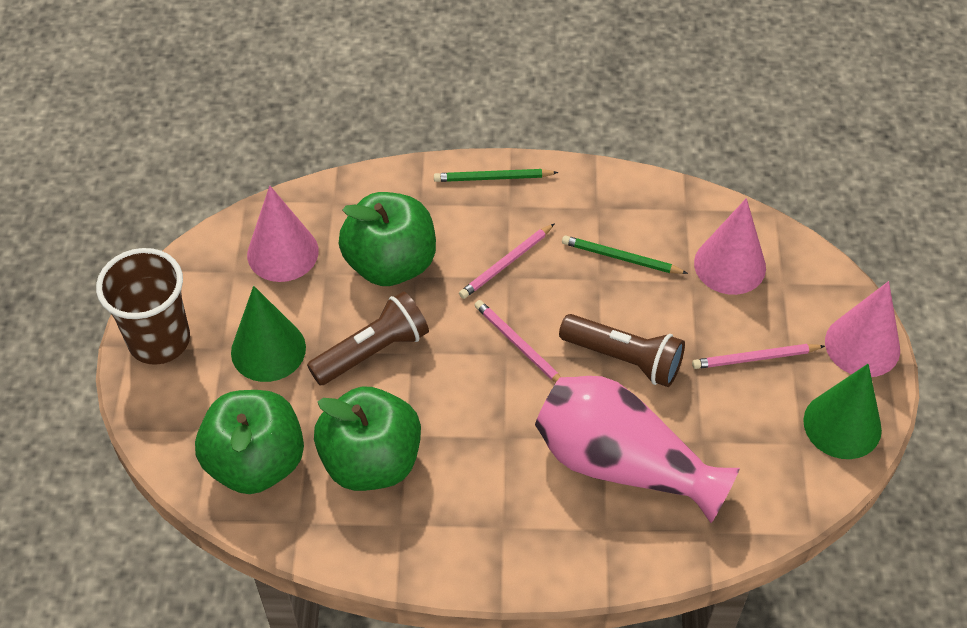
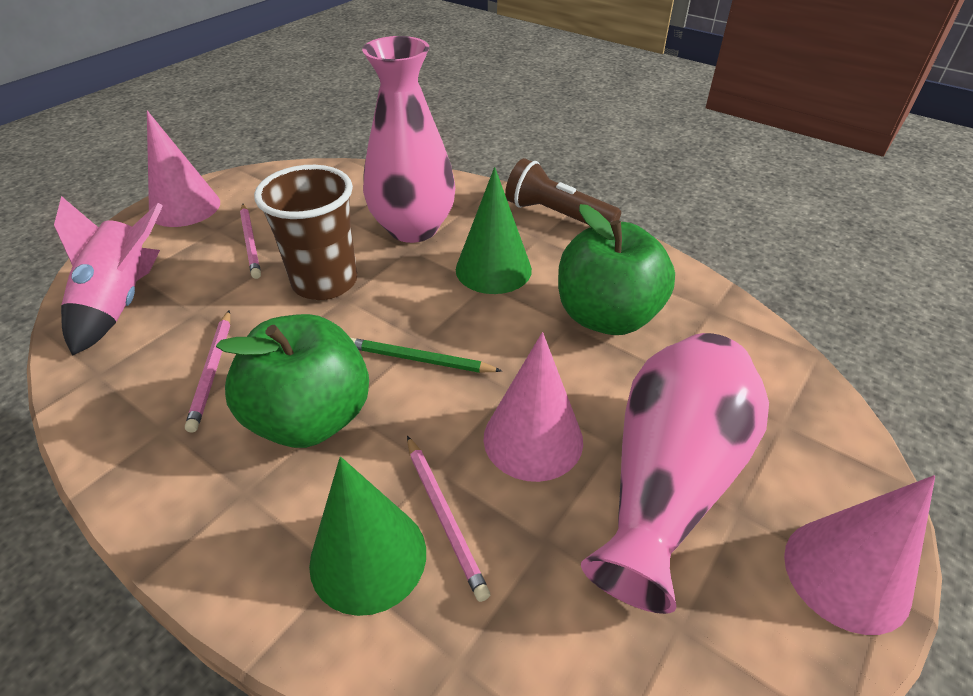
brown flashlight: [307,291,429,385] [559,314,685,387] = 2 -> [505,158,621,225] = 1
green apple: [195,390,304,494] [314,386,421,491] [338,192,436,286] = 3 -> [216,314,369,448] [558,204,675,335] = 2
green pencil: [434,169,559,182] [562,235,688,274] = 2 -> [351,338,502,373] = 1
pink rocket: none = 0 -> [54,196,163,356] = 1
pink vase: [535,376,740,523] = 1 -> [362,36,455,243] [581,333,769,614] = 2

